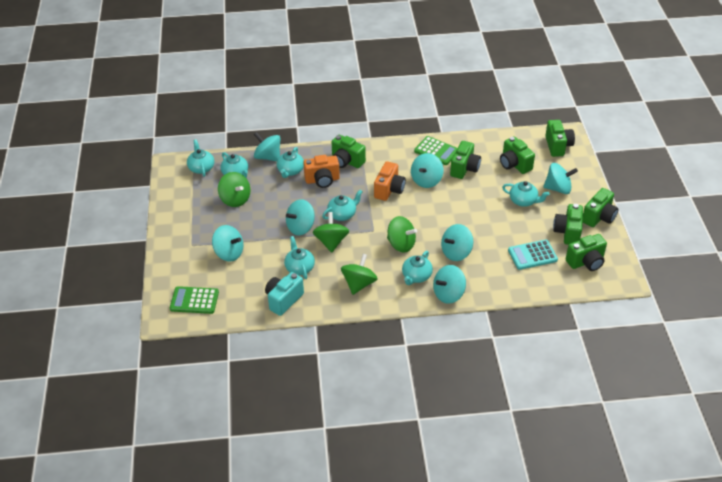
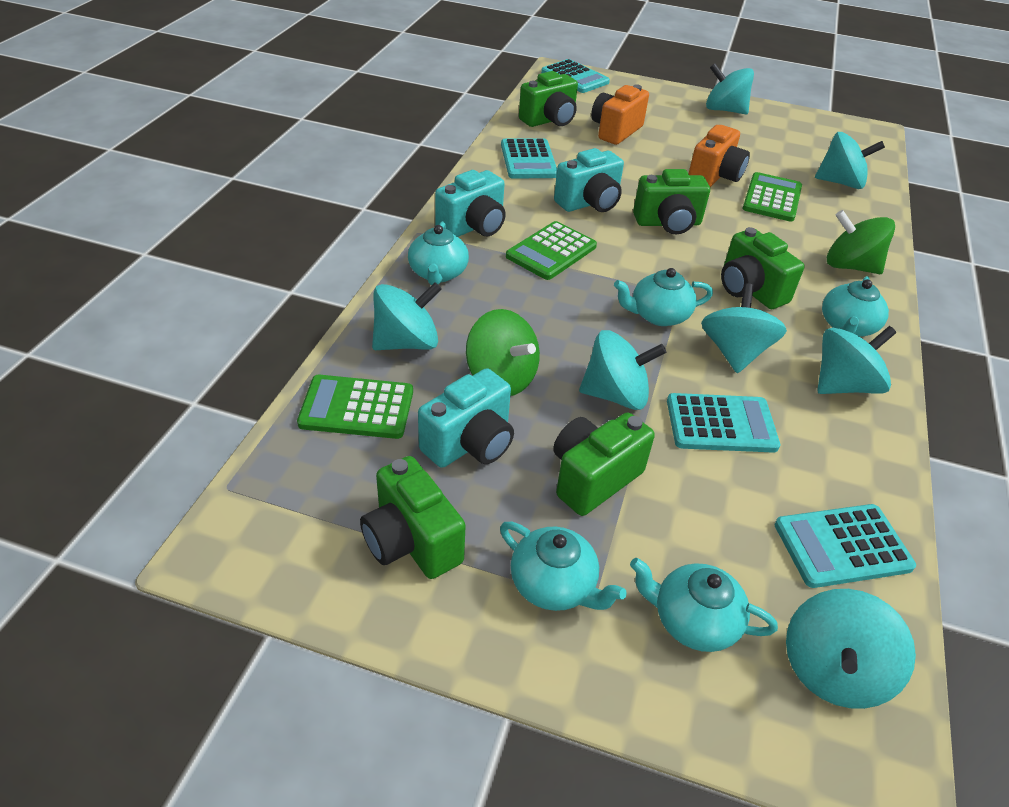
green calculator: [170,286,219,314] [414,136,457,165] = 2 -> [297,375,413,439] [506,221,597,280] [743,172,802,222] = 3
green camera: [332,135,366,168] [450,141,481,179] [500,137,535,174] [545,120,575,157] [553,204,583,245] [566,234,607,271] [583,188,619,227] = 7 -> [360,456,466,579] [519,71,578,127] [553,412,655,516] [633,169,710,234] [721,227,805,309] = 5
green spinning top: [218,172,250,207] [313,212,349,253] [341,254,378,295] [387,216,417,253] = 4 -> [466,309,540,396] [827,210,895,274] = 2
turquoise calculator: [508,240,558,270] = 1 -> [501,138,557,179] [541,59,610,93] [667,393,780,453] [775,504,916,588] = 4
turquoise camera: [265,272,304,316] = 1 -> [418,368,514,468] [435,170,506,237] [554,148,624,212] = 3
turquoise teapot: [187,139,214,177] [221,152,248,178] [277,147,304,178] [284,236,315,279] [322,190,363,221] [402,251,433,285] [502,181,550,207] = 7 -> [408,221,469,285] [500,522,627,611] [614,268,713,326] [630,558,778,652] [822,276,889,337] = 5

